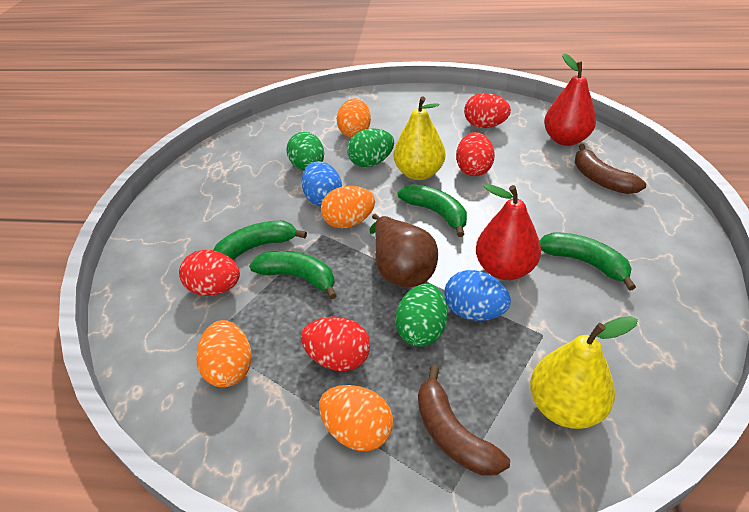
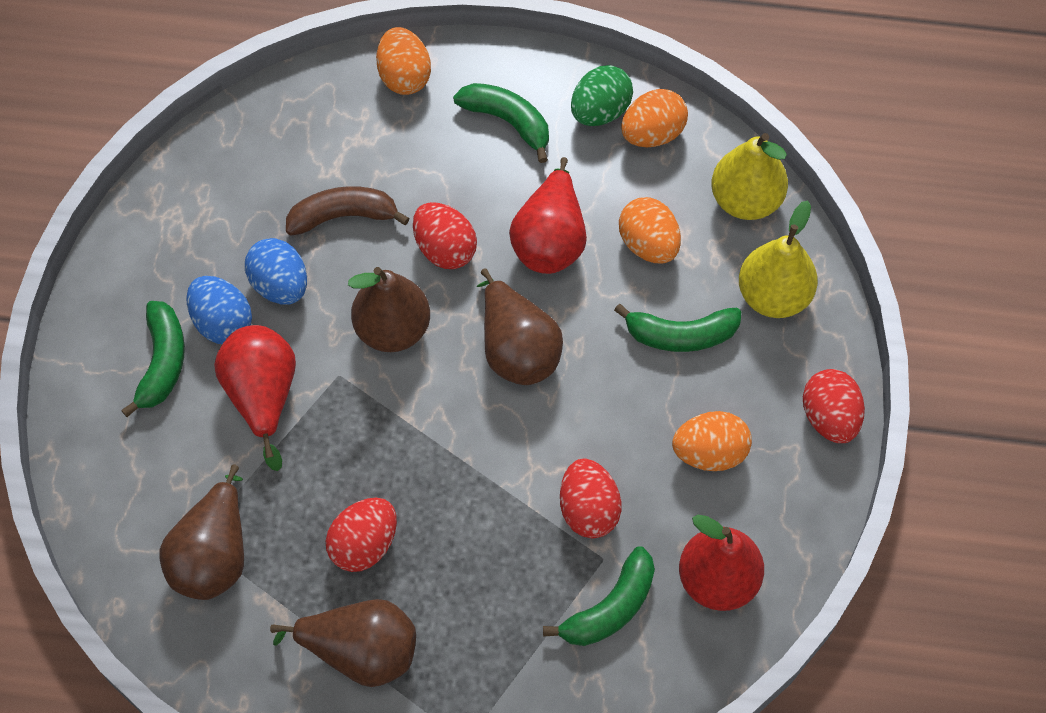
brown banana: [418,366,510,476] [575,144,646,194] = 2 -> [286,186,410,236] = 1
brown pear: [370,214,438,287] = 1 -> [159,465,244,600] [270,599,416,687] [348,267,430,352] [477,268,563,385] = 4
green egg: [287,132,324,171] [347,129,394,167] [395,284,448,347] = 3 -> [571,65,633,126] = 1
red pear: [476,184,541,280] [544,53,596,146] = 2 -> [214,325,296,471] [509,157,587,274] [679,515,764,611] = 3

